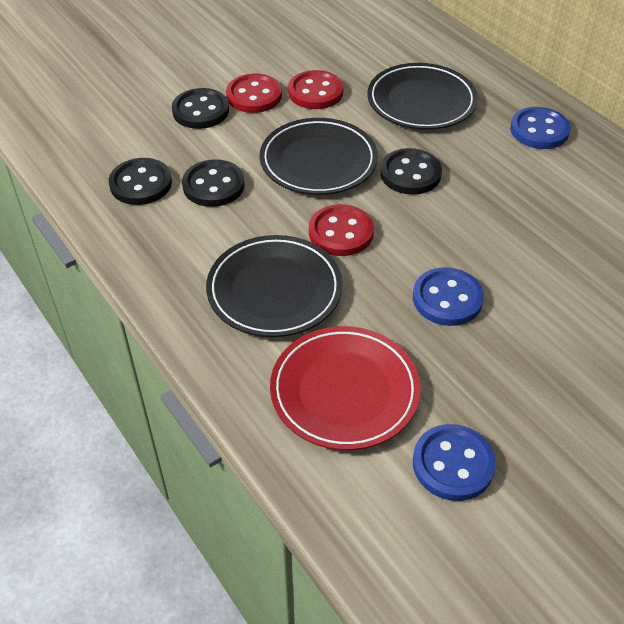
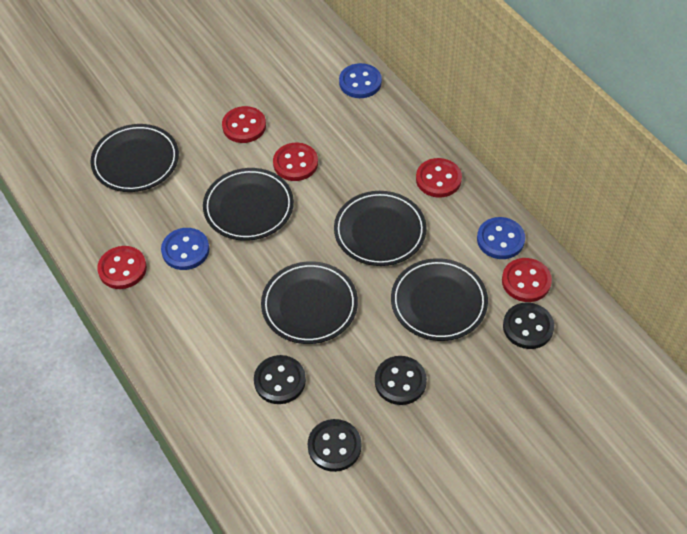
black plate: [206,235,343,337] [260,118,378,195] [368,63,478,130] = 3 -> [91,124,179,192] [203,168,294,241] [261,261,358,344] [334,191,427,266] [391,258,488,341] = 5
red button: [226,74,282,113] [288,70,344,109] [309,204,374,256] = 3 -> [97,246,147,289] [222,106,266,143] [273,142,318,181] [416,158,462,197] [502,258,552,302] = 5
red plate: [270,326,421,450] = 1 -> none = 0

